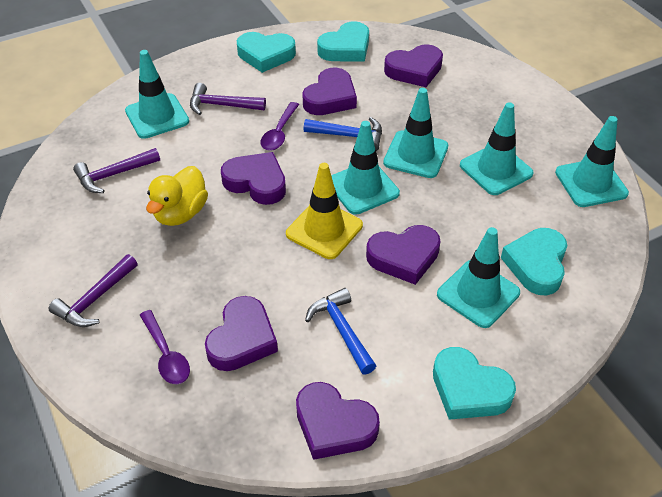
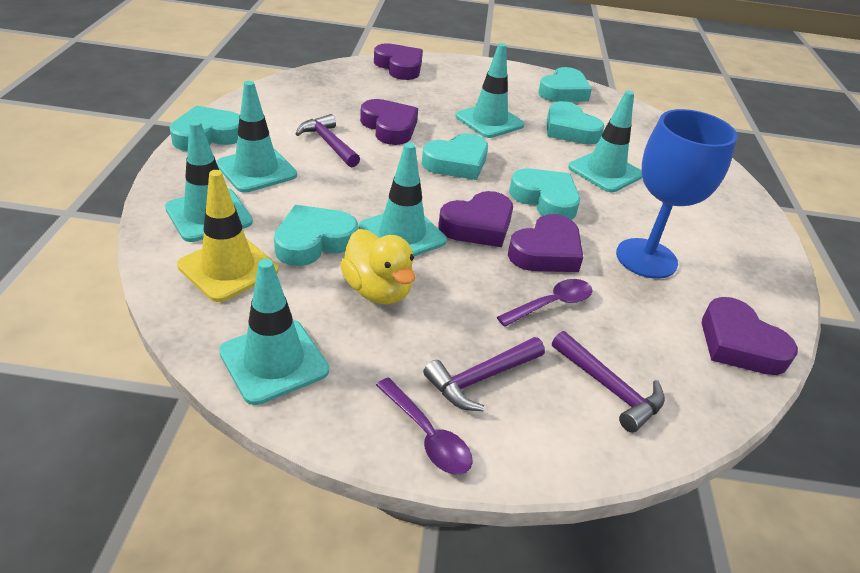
blue goblet: none = 0 -> [616,109,737,279] = 1
blue hammer: [303,117,382,151] [305,288,376,374] = 2 -> none = 0
purple heart: [205,296,278,371] [221,152,286,205] [296,382,380,460] [302,68,357,115] [366,225,441,285] [384,44,443,87] = 6 -> [360,99,418,145] [374,43,423,80] [438,191,513,247] [508,214,583,272] [702,297,798,375] = 5
turquoise heart: [237,32,296,73] [317,21,369,62] [433,347,516,420] [501,228,567,295] = 4 -> [170,105,240,151] [274,205,358,266] [422,133,488,180] [509,168,580,220] [538,67,592,102] [547,101,605,145] = 6

